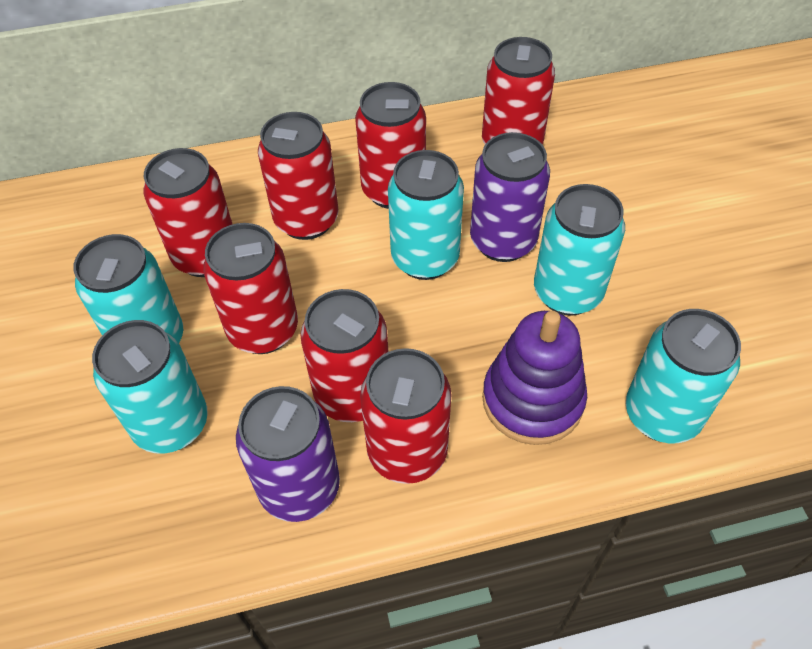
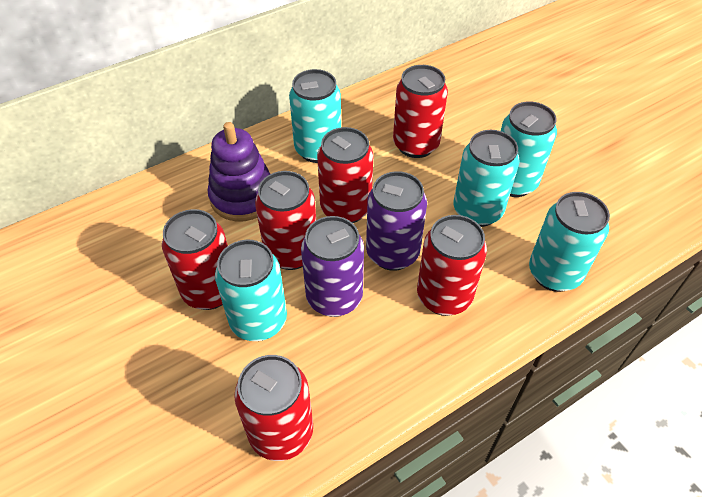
red can: [143,148,232,277] [203,223,298,354] [258,112,339,240] [300,289,388,422] [355,82,426,209] [360,348,451,484] [482,37,555,145] = 7 -> [162,209,228,310] [234,355,313,461] [255,171,316,270] [317,127,373,223] [393,65,448,158] [417,215,487,316] = 6

